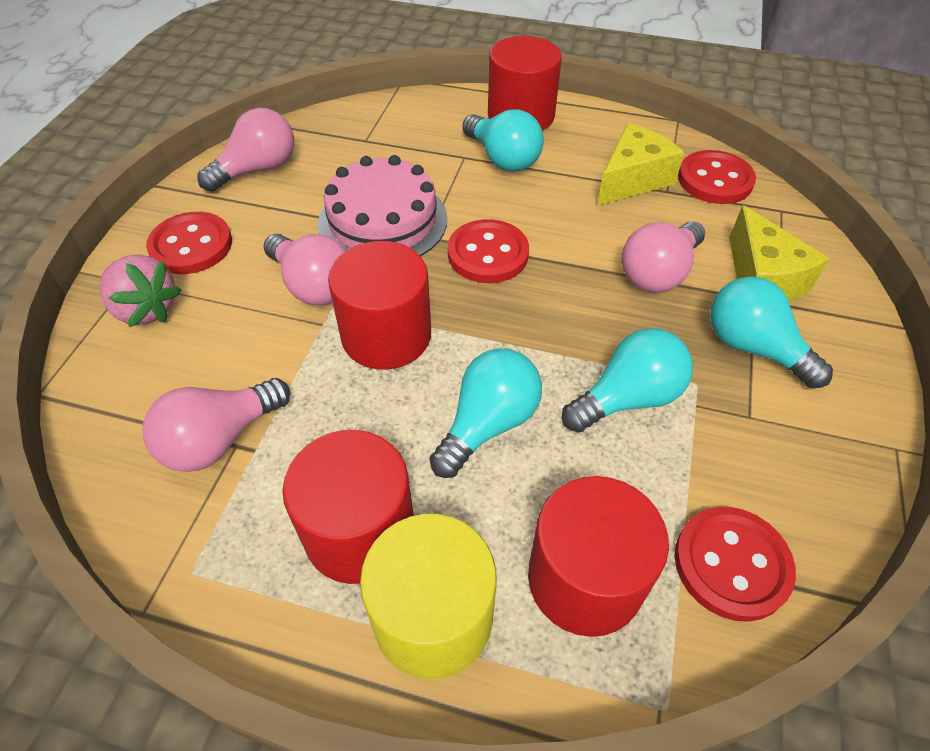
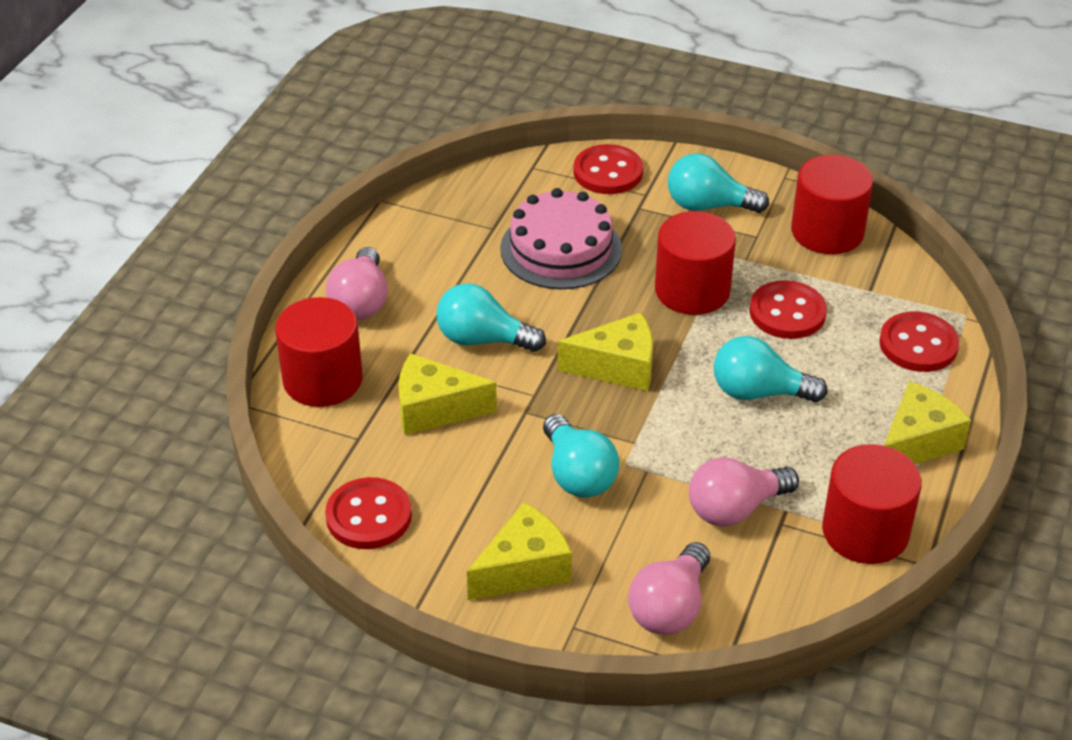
pink light bulb: [143,378,290,472] [197,108,294,192] [263,234,347,305] [622,221,705,293] = 4 -> [326,247,388,320] [628,542,710,635] [689,457,799,527] = 3
pink strawberry: [100,254,182,327] = 1 -> none = 0
yellow cheese: [597,123,684,206] [729,205,829,301] = 2 -> [398,353,497,435] [467,502,572,600] [558,312,653,391] [884,381,971,464] = 4
yellow cylinder: [360,514,496,679] = 1 -> none = 0

